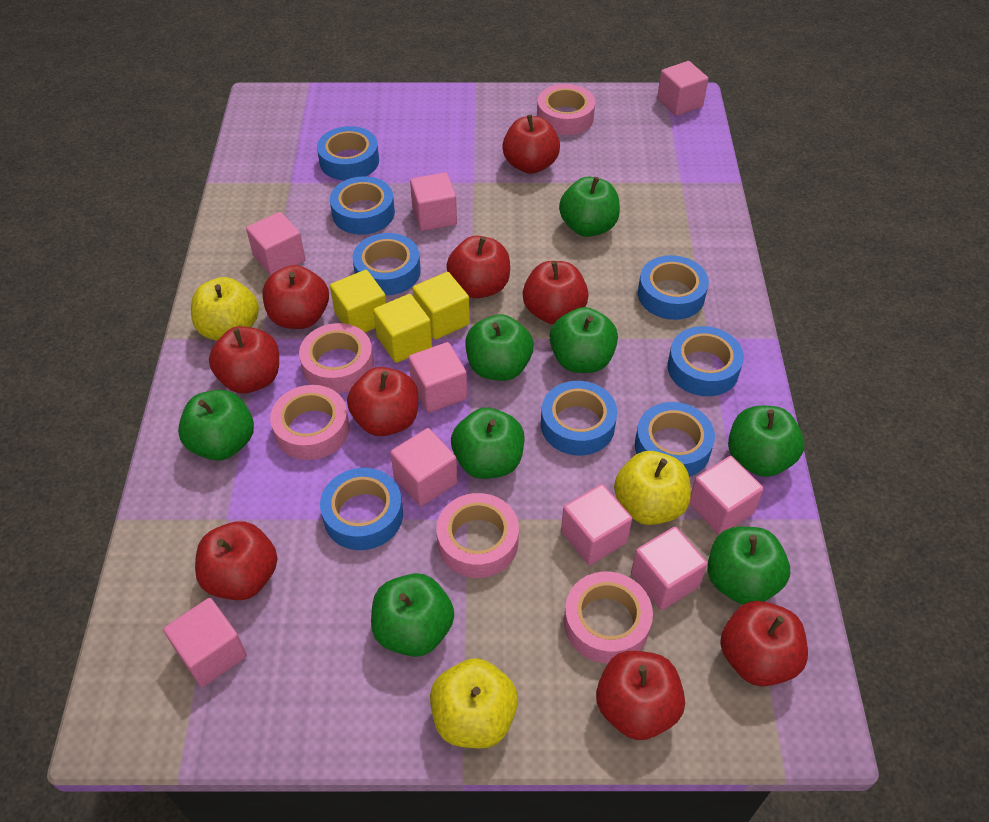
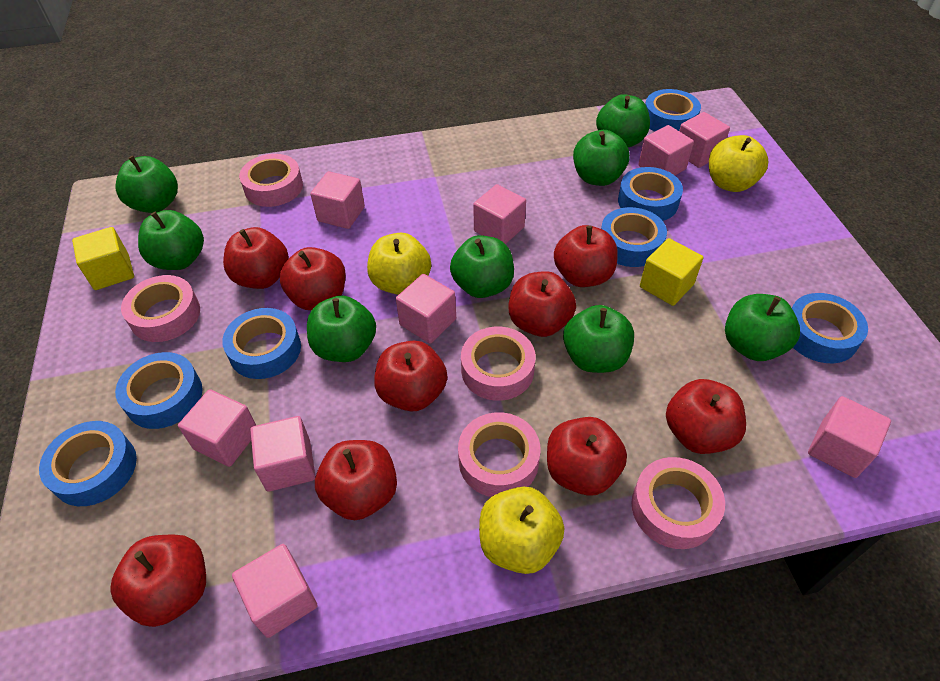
blue tape: [317,126,379,181] [320,468,403,550] [330,176,395,235] [352,233,421,295] [541,381,617,455] [635,402,715,477] [638,255,709,320] [668,326,744,396] = 8 -> [39,421,137,506] [115,352,203,429] [222,308,301,379] [601,207,667,267] [618,167,683,221] [645,89,701,132] [792,293,868,363] = 7
yellow cube: [330,270,386,332] [373,294,432,363] [412,272,470,340] = 3 -> [72,227,134,290] [640,238,703,306] = 2

